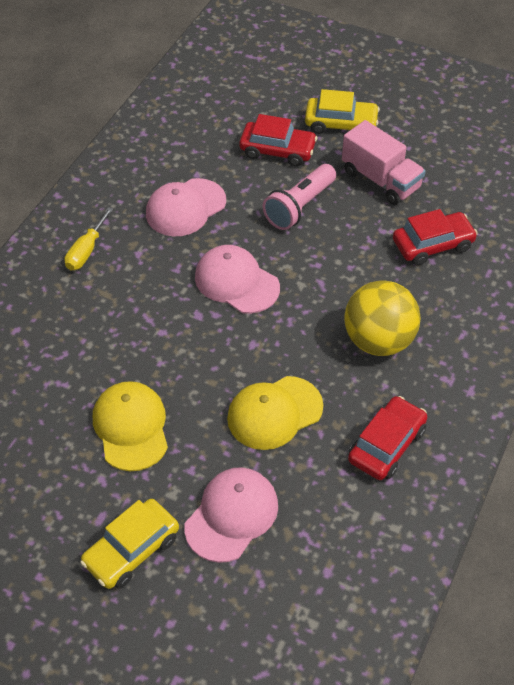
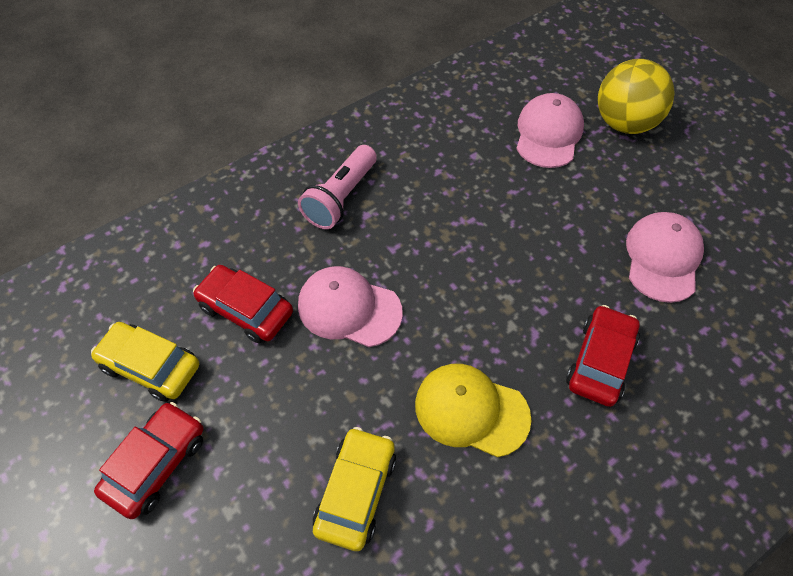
pink truck: [342,120,426,205] = 1 -> none = 0
yellow cap: [93,381,168,471] [227,376,323,450] = 2 -> [415,364,531,457] = 1
yellow screwdriver: [65,207,113,271] = 1 -> none = 0

